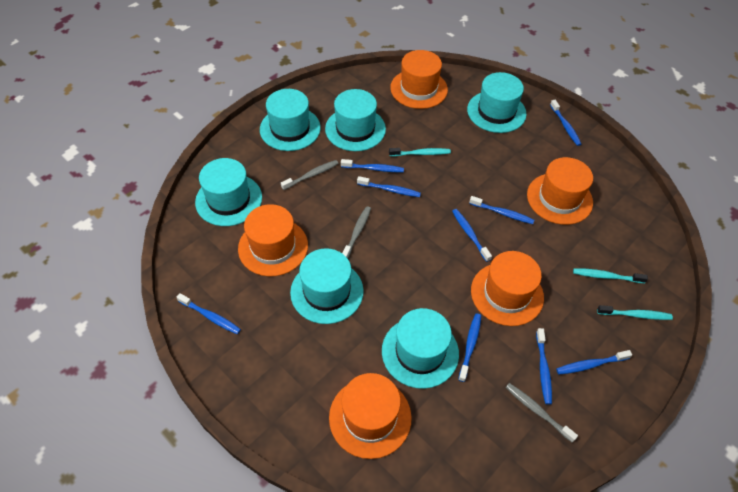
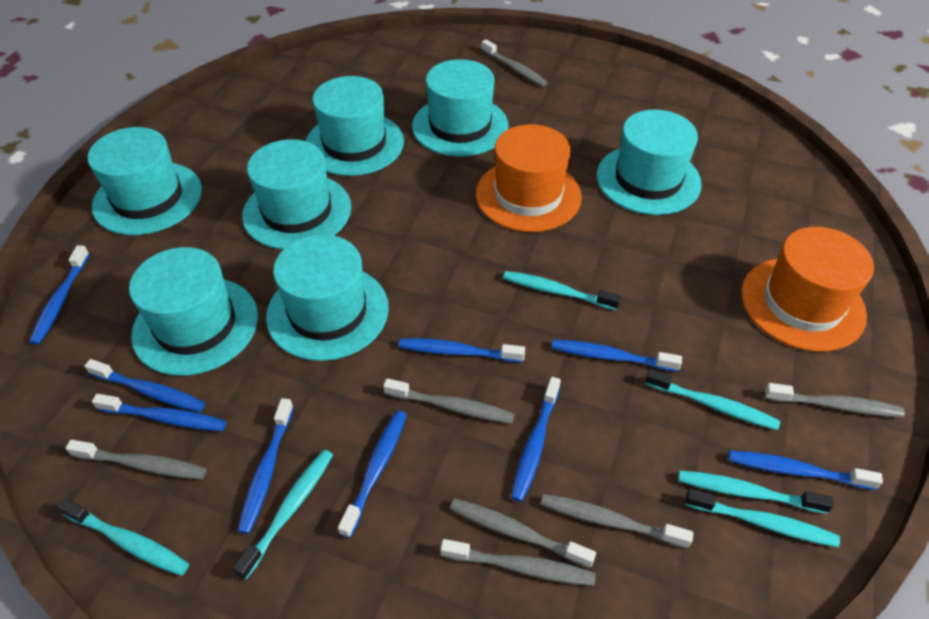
grey toothbrush: [281,160,339,190] [342,206,371,259] [506,383,578,442] = 3 -> [65,440,207,479] [383,378,515,423] [440,539,596,586] [450,499,596,568] [481,39,548,87] [541,494,693,548] [764,383,905,417] = 7
orange hat: [238,204,308,276] [329,373,412,459] [390,50,448,109] [471,251,544,326] [527,157,593,225] = 5 -> [476,124,582,232] [741,227,874,352] = 2
turquoise hat: [195,158,262,226] [260,89,321,151] [290,248,364,324] [325,89,386,151] [382,308,459,389] [467,72,526,133] = 6 -> [87,127,202,235] [129,247,258,376] [242,139,351,250] [266,234,389,361] [306,76,404,176] [412,59,509,157] [597,110,702,215] = 7
turquoise toothbrush: [389,148,451,156] [573,268,648,283] [597,305,673,320] = 3 -> [57,498,189,576] [233,450,333,580] [503,271,621,310] [645,369,780,430] [678,470,834,514] [685,488,840,547] = 6

